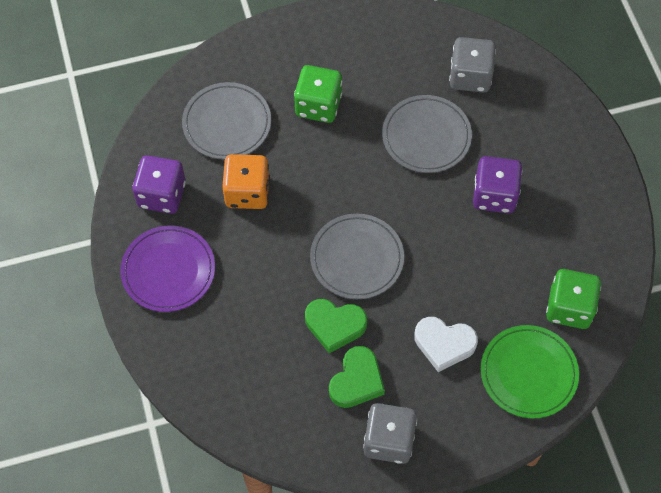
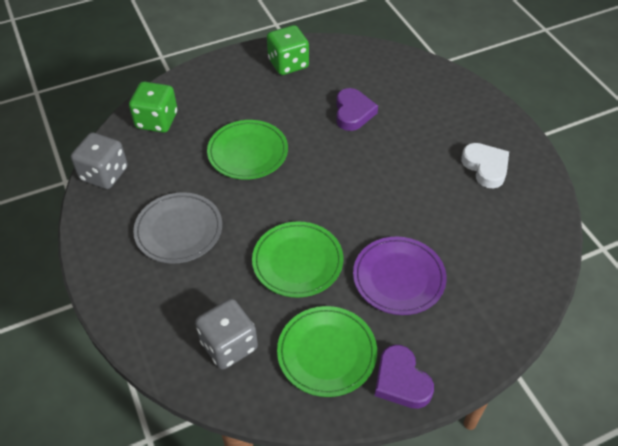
green heart: [305,299,367,353] [329,346,385,408] = 2 -> none = 0
green plate: [481,325,579,418] = 1 -> [207,120,288,180] [252,222,344,297] [277,306,377,397] = 3
grey plate: [182,82,271,160] [310,214,404,299] [382,95,472,173] = 3 -> [133,192,222,264] = 1
orange dice: [222,154,270,209] = 1 -> none = 0
purple dice: [133,155,186,214] [473,156,522,213] = 2 -> none = 0
purple heart: none = 0 -> [336,88,378,131] [375,345,434,409] = 2

